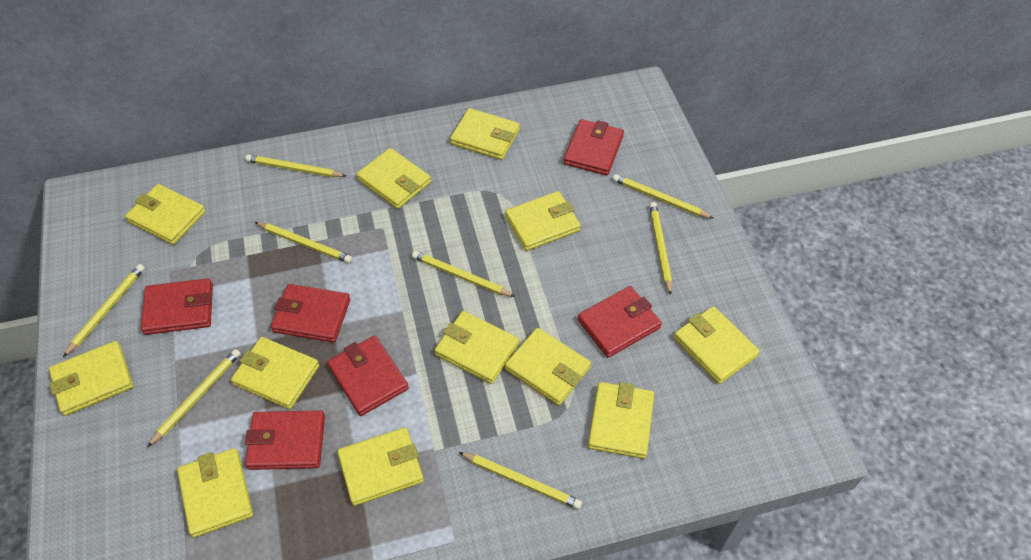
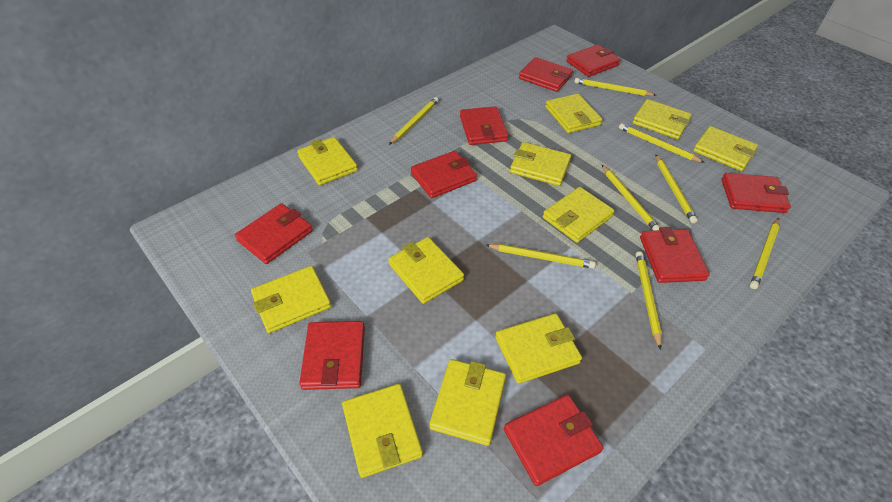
red wallet: [141,278,213,335] [245,410,325,470] [271,284,350,343] [327,336,409,416] [563,119,624,175] [578,286,662,358] = 6 -> [235,203,313,264] [299,321,365,390] [411,151,477,198] [460,106,508,145] [504,394,604,486] [519,57,573,92] [566,44,621,77] [640,227,710,283] [721,173,791,213] = 9
yellow wallet: [49,341,133,416] [125,184,206,245] [177,448,253,537] [231,337,319,409] [337,427,424,506] [356,148,431,209] [435,311,519,384] [450,108,520,160] [505,191,581,251] [505,328,591,405] [588,382,654,459] [674,306,760,384] = 12 -> [251,266,331,333] [297,137,358,185] [342,384,423,478] [388,237,464,304] [429,359,506,446] [495,313,582,384] [510,142,571,186] [543,187,615,243] [545,94,602,133] [632,99,692,139] [693,126,758,171] = 11

